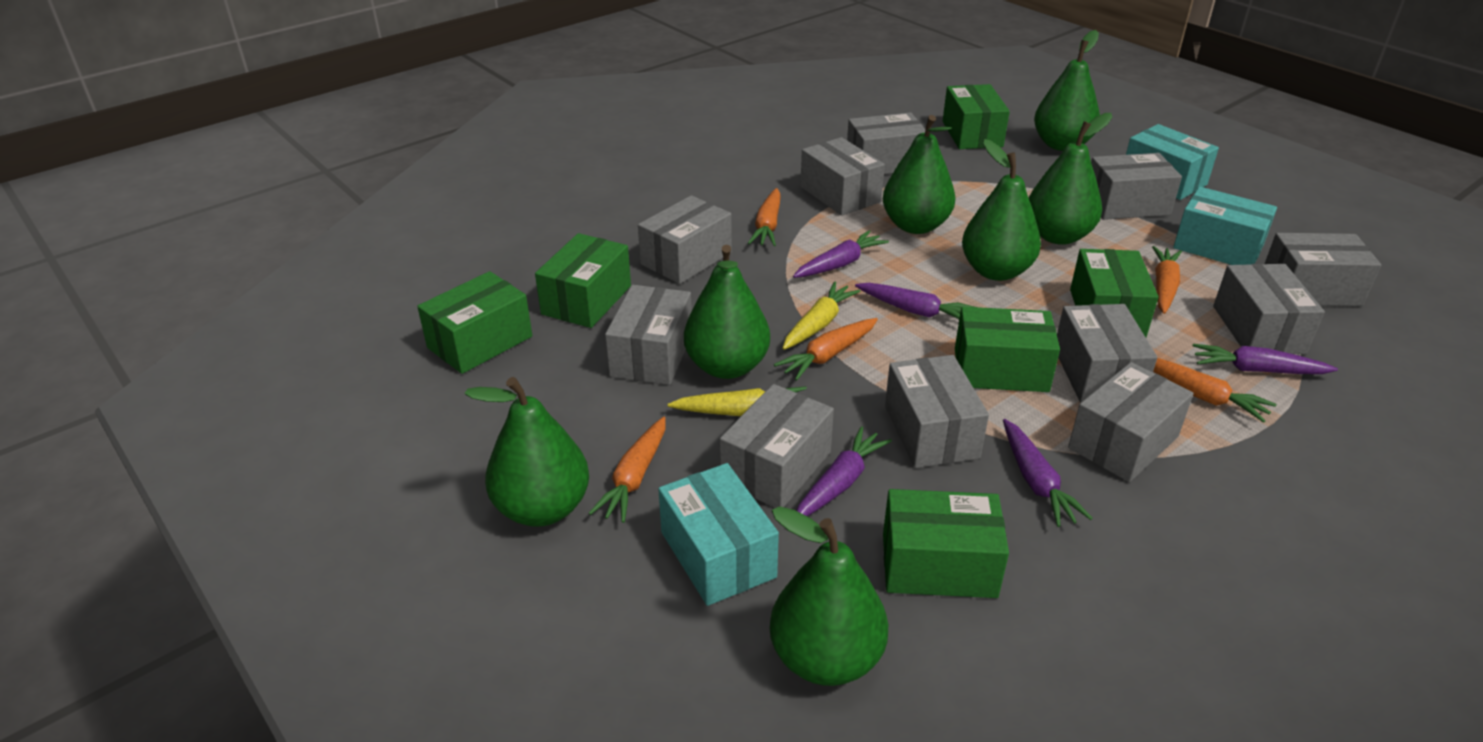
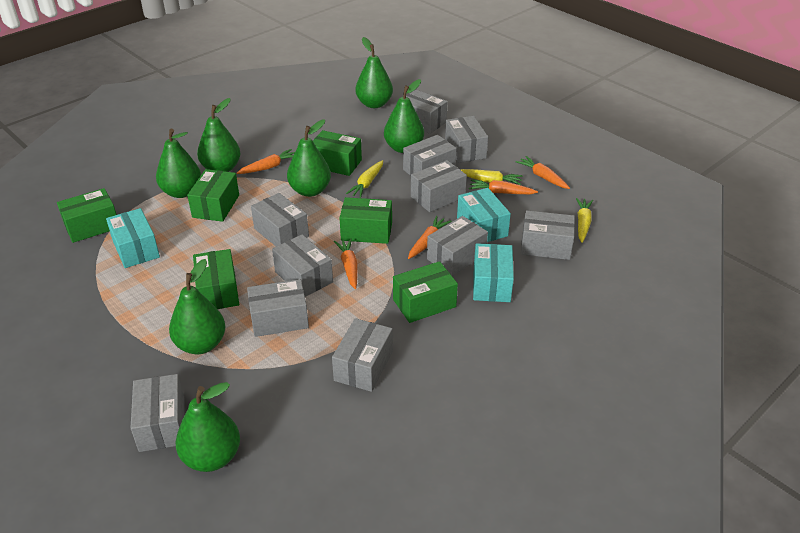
purple carrot: [793,230,889,278] [797,426,892,517] [855,283,974,319] [1003,419,1093,527] [1193,344,1338,374] = 5 -> none = 0
yellow carrot: [668,386,808,416] [782,281,860,350] = 2 -> [346,160,383,198] [461,169,523,185] [576,198,593,243] = 3

